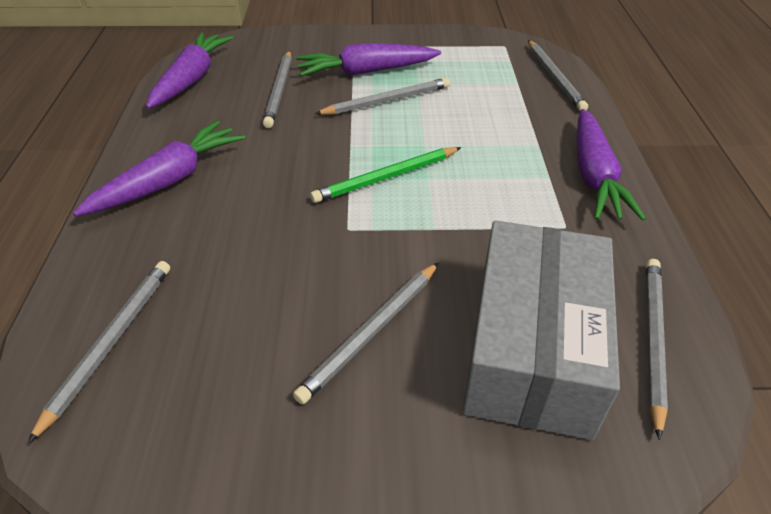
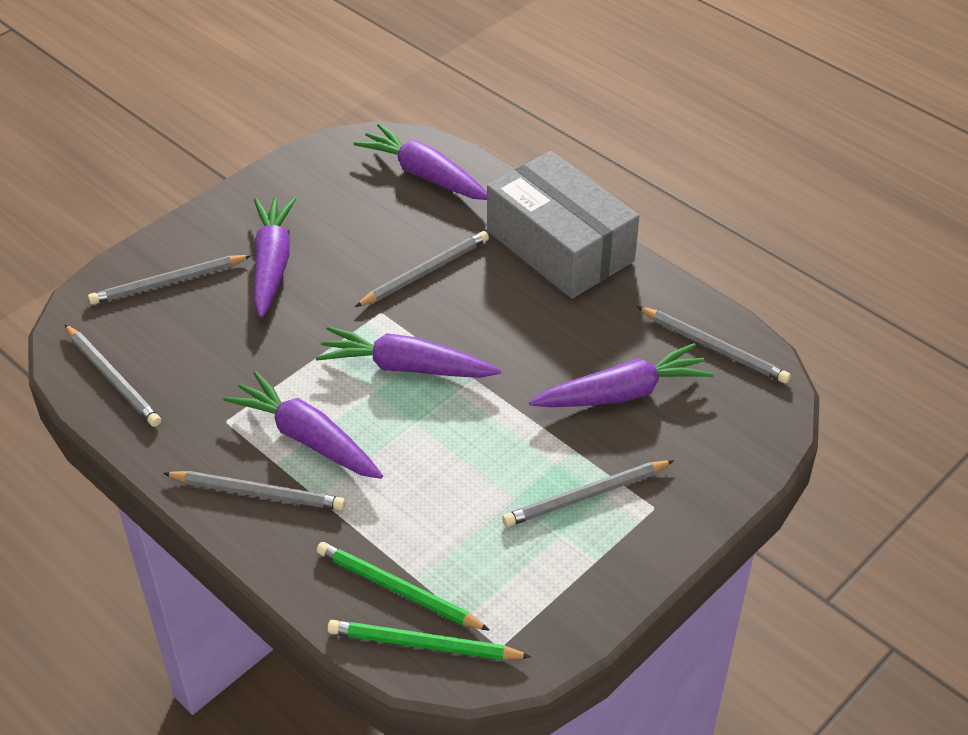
green pencil: [310,147,461,203] = 1 -> [316,542,490,631] [327,620,531,660] = 2
purple carrot: [73,121,245,216] [146,32,233,109] [296,43,441,76] [577,109,646,221] = 4 -> [223,371,383,479] [254,197,296,318] [316,326,501,378] [353,124,487,200] [529,343,714,407] = 5

